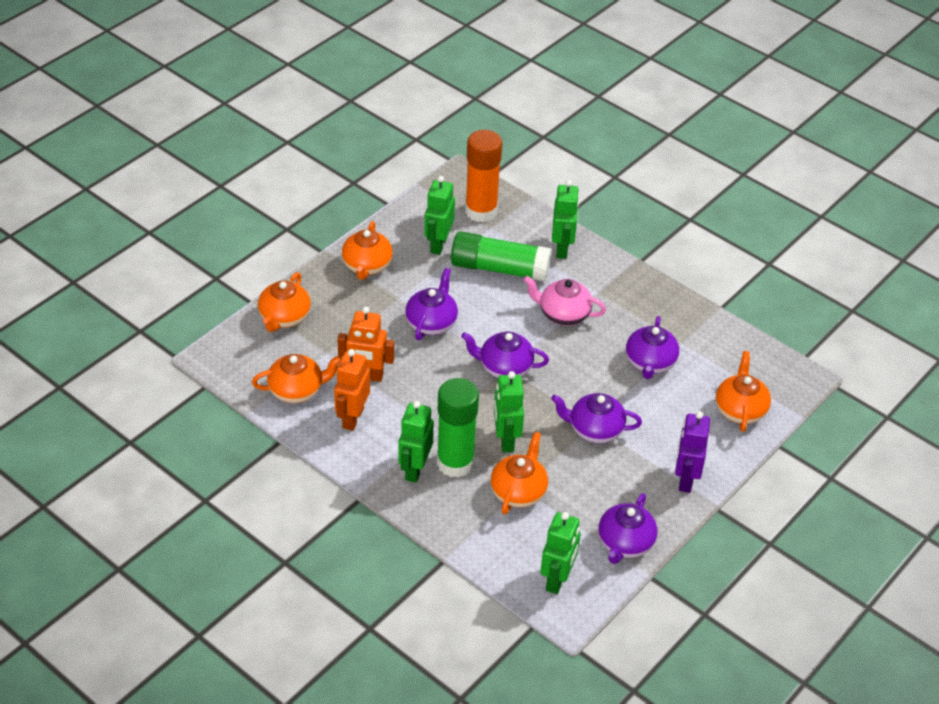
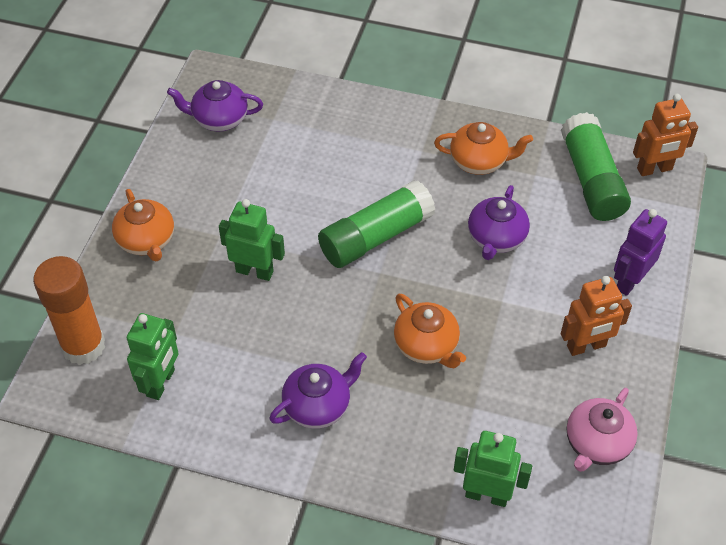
green robot: [398,401,434,483] [425,176,455,255] [494,371,524,452] [540,512,581,594] [552,180,579,259] = 5 -> [127,313,179,400] [219,199,285,281] [454,431,532,507] = 3
orange teapot: [252,354,342,403] [258,272,311,332] [342,221,393,280] [491,432,548,515] [716,351,771,432] = 5 -> [112,189,174,261] [394,294,466,368] [434,122,533,175] = 3
purple teapot: [405,268,458,340] [461,332,549,378] [551,393,642,443] [598,493,657,564] [626,316,679,379] = 5 -> [167,80,263,131] [269,352,367,429] [468,185,530,260] = 3

